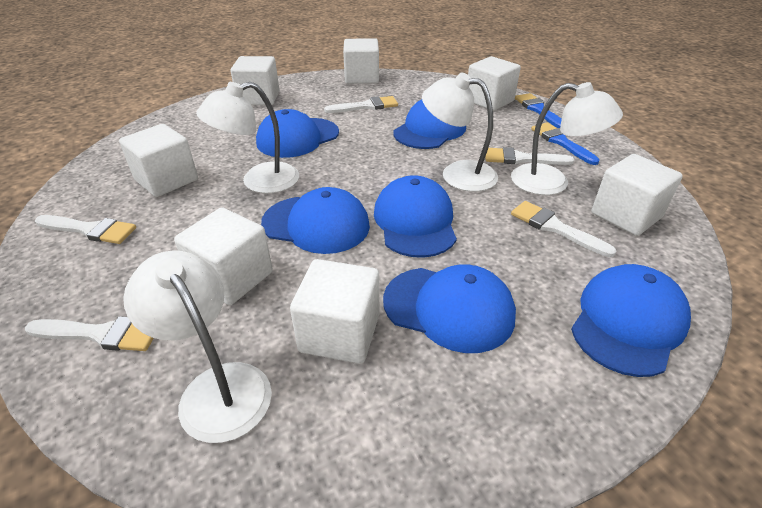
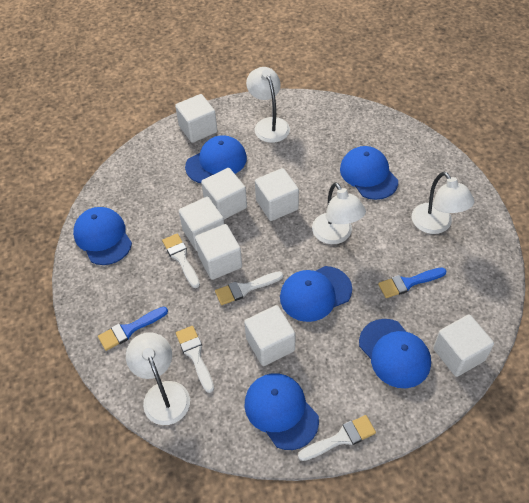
white brush: [25,316,154,351] [35,215,136,244] [324,96,398,113] [485,147,574,165] [511,201,617,257] = 5 -> [162,233,200,288] [176,326,214,393] [215,271,283,305] [298,415,376,461] = 4

